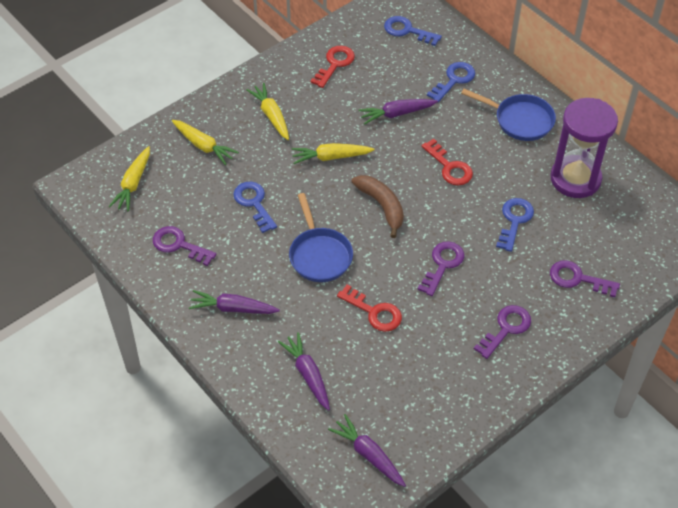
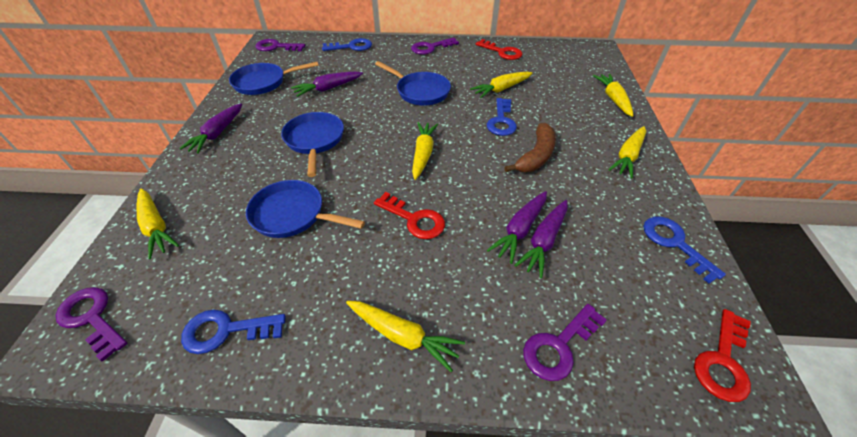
blue pan: [289,193,353,282] [461,89,556,141] = 2 -> [229,62,319,95] [246,180,365,238] [281,112,344,177] [375,61,451,106] = 4
purple hourglass: [551,98,618,198] = 1 -> none = 0
yellow carrot: [108,146,150,211] [172,120,239,165] [246,83,289,140] [291,143,375,164] = 4 -> [136,188,179,259] [346,301,465,372] [412,122,438,180] [470,72,532,98] [593,74,634,117] [608,126,646,178] = 6

